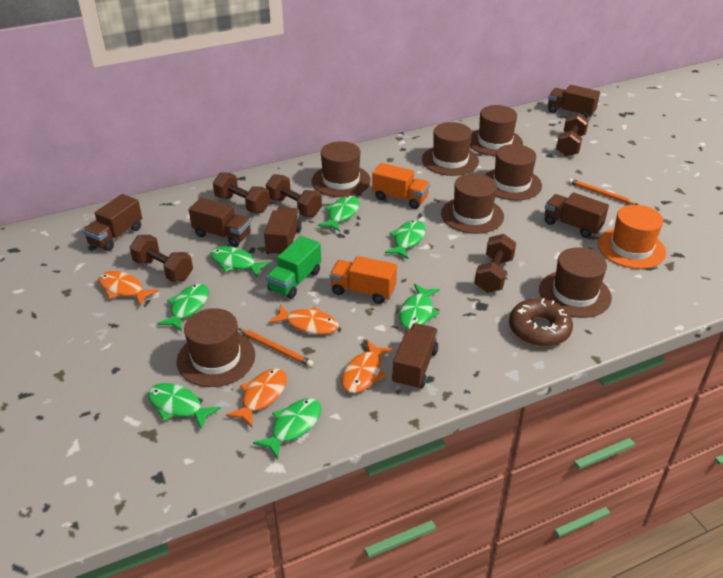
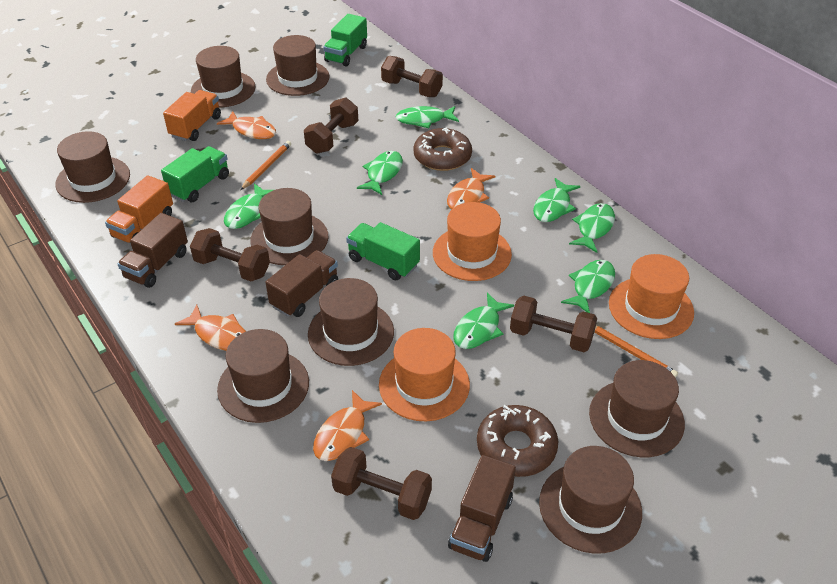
brown donut: [509,298,573,347] = 1 -> [413,128,472,171] [477,405,558,477] = 2
brown hat: [177,308,255,387] [312,141,371,197] [422,122,479,176] [441,173,504,234] [470,105,523,156] [485,144,542,201] [539,248,612,318] = 7 -> [55,131,130,203] [191,46,256,107] [217,329,309,423] [250,188,328,265] [266,35,329,96] [308,278,394,366] [539,446,642,554] [589,360,685,457] = 8
brown truck: [83,194,142,251] [189,198,251,247] [264,207,302,256] [392,323,439,390] [545,192,609,238] [548,85,600,118] = 6 -> [118,213,188,288] [265,250,338,317] [448,455,516,562] = 3
green truck: [266,236,321,299] = 1 -> [161,146,229,202] [323,14,367,66] [346,222,420,281] = 3
orange hat: [598,205,666,269] = 1 -> [379,328,470,421] [433,202,512,281] [609,254,694,339] = 3

